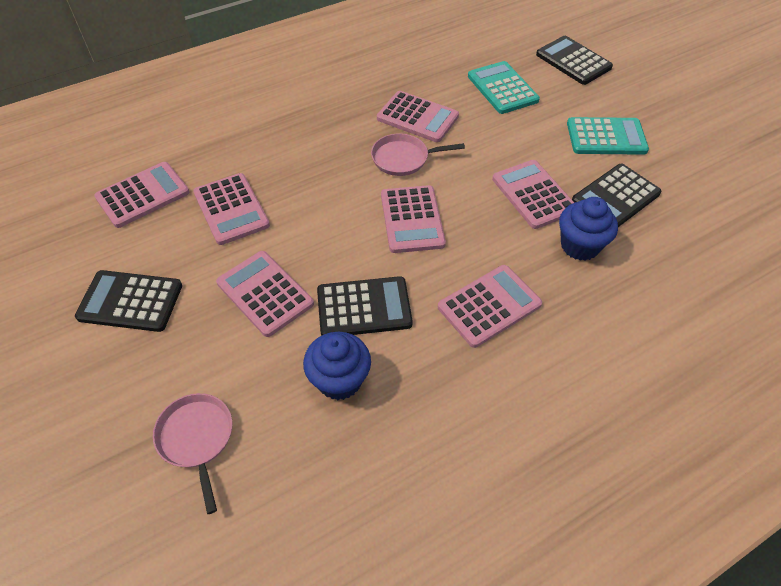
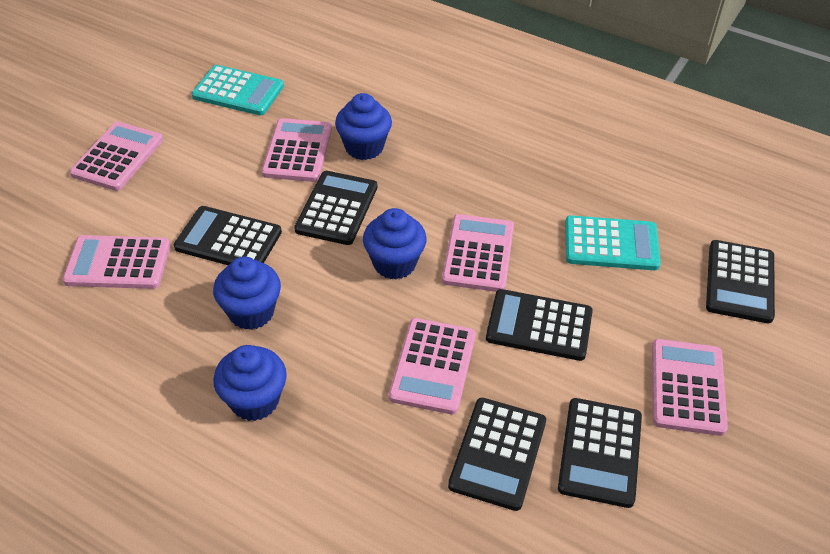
black calculator: [75,270,182,332] [317,276,413,336] [536,36,613,85] [572,164,662,227] = 4 -> [174,206,282,265] [294,171,377,245] [448,398,546,511] [486,289,593,361] [558,398,642,508] [706,240,775,323] = 6
blue cupcake: [303,332,371,400] [559,197,618,261] = 2 -> [213,257,281,330] [213,345,287,421] [335,93,392,160] [363,208,427,279] = 4
pink calculator: [94,162,189,228] [193,173,270,245] [216,251,314,337] [377,91,459,142] [381,185,446,253] [438,265,542,348] [492,160,574,229] = 7 -> [63,235,170,289] [70,121,163,191] [262,118,332,182] [389,318,476,414] [442,214,514,292] [652,339,728,436] = 6
pink pan: [153,393,232,514] [371,134,465,176] = 2 -> none = 0

